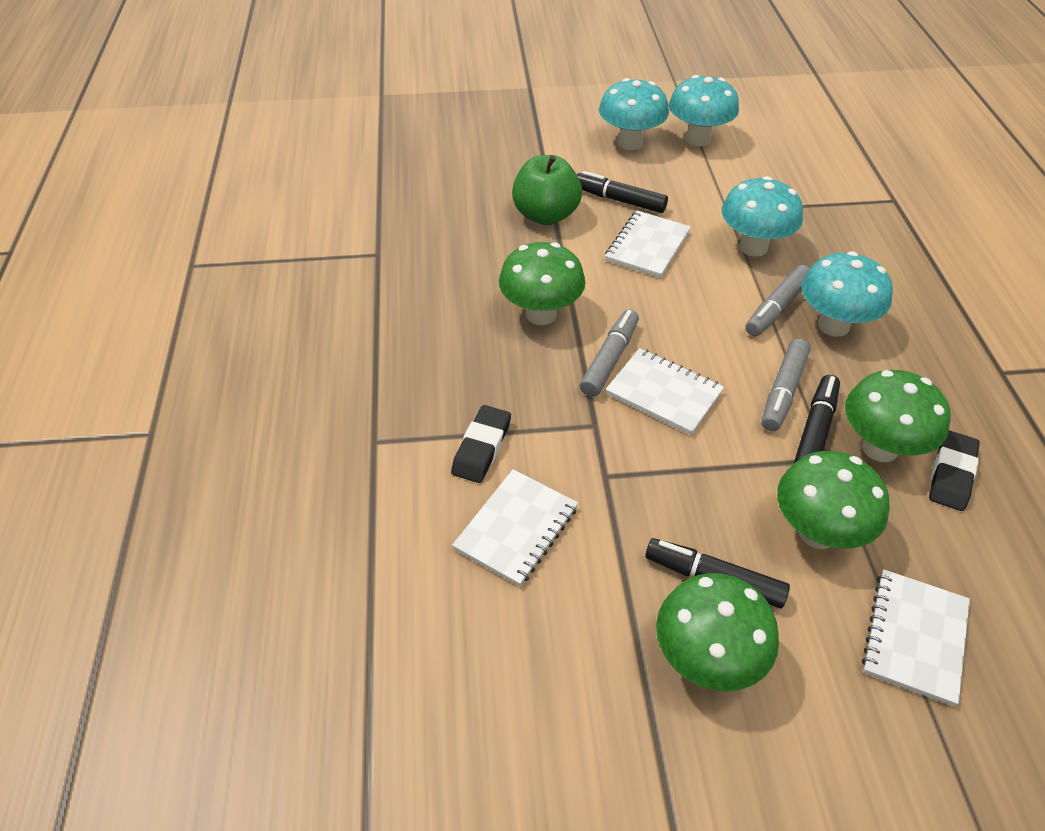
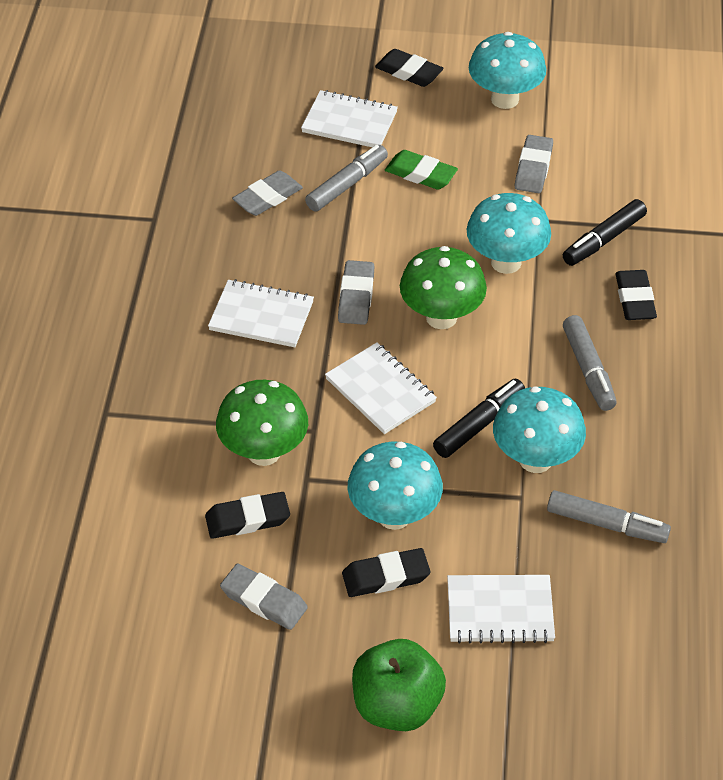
black eraser: [451,405,511,483] [929,430,980,511] = 2 -> [205,492,290,539] [342,548,430,597] [375,49,444,87] [616,270,657,320] = 4
black marker: [577,171,668,213] [645,538,790,608] [794,375,840,463] = 3 -> [433,379,525,458] [563,199,647,266] = 2
green eraser: none = 0 -> [385,150,458,190] = 1
green mushroom: [499,242,586,325] [656,573,779,691] [777,451,890,549] [845,370,951,462] = 4 -> [216,380,308,466] [400,246,487,329] = 2
grey eraser: none = 0 -> [220,564,308,630] [232,170,303,216] [338,260,375,325] [515,135,553,193] = 4

